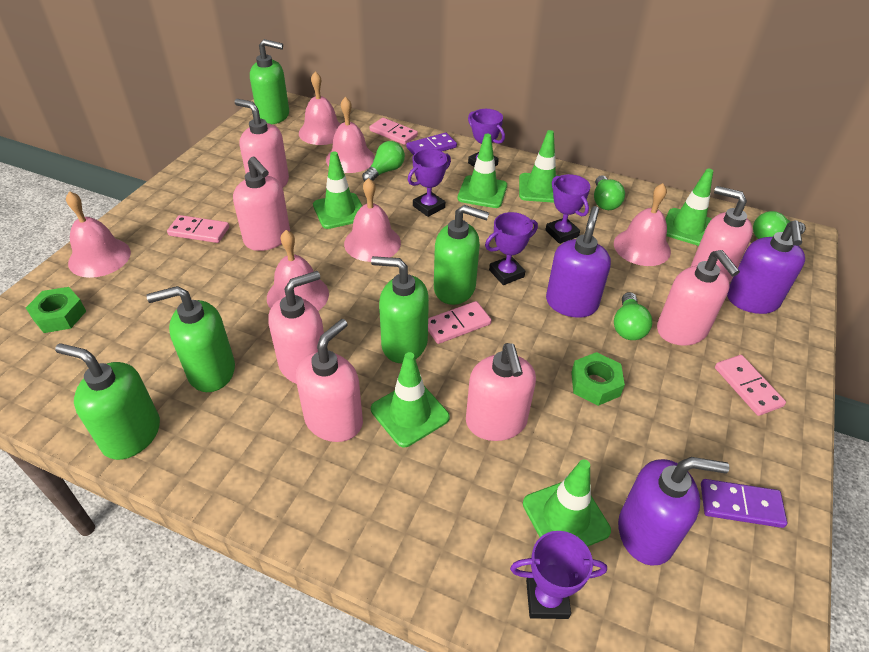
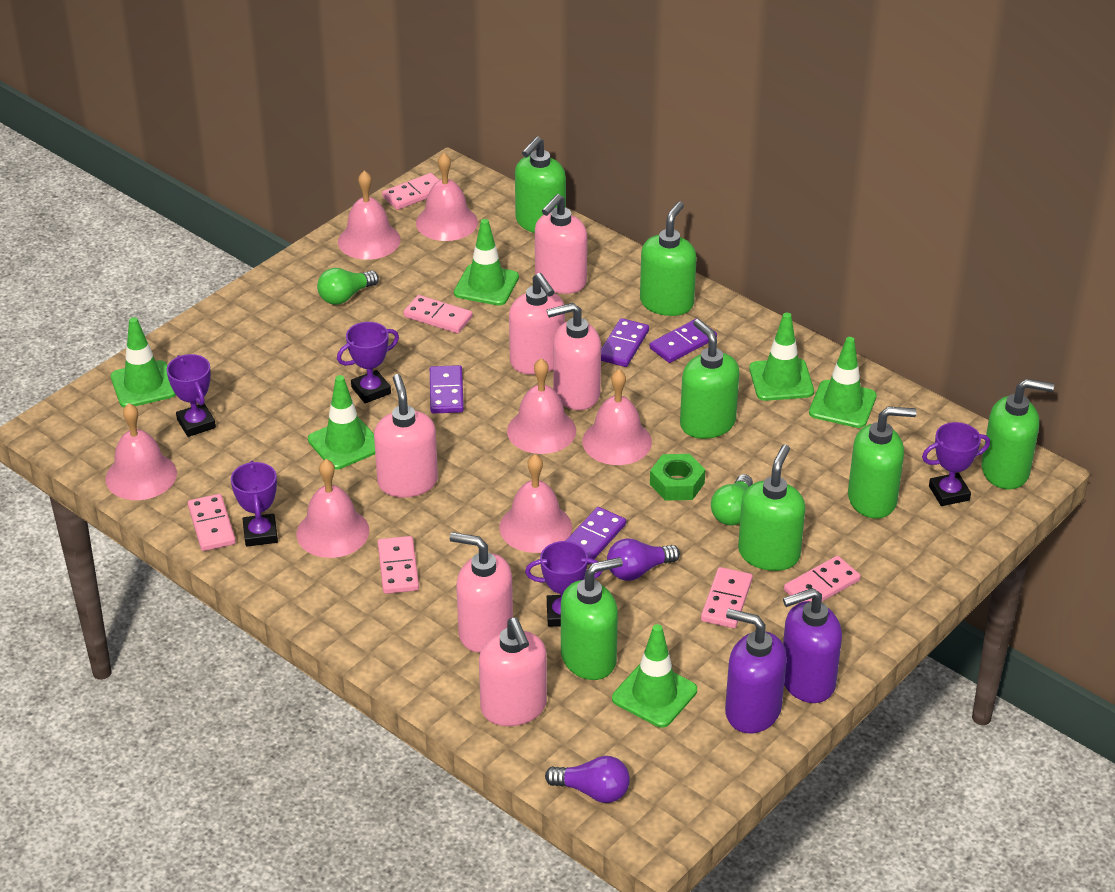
green light bulb: [362,141,405,181] [594,175,625,210] [614,292,652,340] [753,211,806,239] = 4 -> [317,268,379,305] [711,474,753,526] = 2
green nut: [26,287,86,333] [571,352,625,406] = 2 -> [650,454,705,501] = 1
green soap dispenser: [55,343,160,460] [146,286,235,392] [250,39,289,124] [371,256,429,363] [434,205,489,305] = 5 -> [515,136,566,233] [561,557,623,680] [640,201,697,316] [680,319,740,439] [738,445,805,571] [848,407,917,519] [982,379,1054,489] = 7
pink bell: [66,191,131,278] [267,230,329,311] [299,71,340,145] [326,97,375,173] [344,178,401,262] [614,183,671,266] = 6 -> [106,403,177,500] [296,459,369,558] [338,171,400,260] [416,153,478,241] [500,454,572,553] [507,358,576,454] [582,369,652,465] = 7
pink domino: [167,215,229,243] [370,118,418,145] [428,301,491,344] [715,355,786,416] = 4 -> [188,494,236,551] [378,536,419,594] [382,173,439,210] [403,295,473,333] [701,567,753,628] [784,556,861,603] = 6
pink soap dispenser: [233,157,290,251] [235,99,289,188] [268,271,324,384] [296,319,363,442] [466,343,536,441] [657,250,740,346] [690,186,753,283] = 7 -> [374,374,438,498] [450,532,513,653] [479,618,547,726] [509,273,565,375] [535,194,587,294] [547,303,601,410] = 6
purple domino: [406,132,457,155] [701,479,787,528] = 2 -> [430,365,464,413] [566,507,626,565] [601,318,649,367] [650,319,717,363] = 4
purple light bulb: none = 0 -> [545,756,630,803] [607,538,680,581] = 2
purple soap dispenser: [546,206,611,318] [618,457,730,566] [727,220,805,314] = 3 -> [725,609,787,733] [783,588,842,703] = 2

